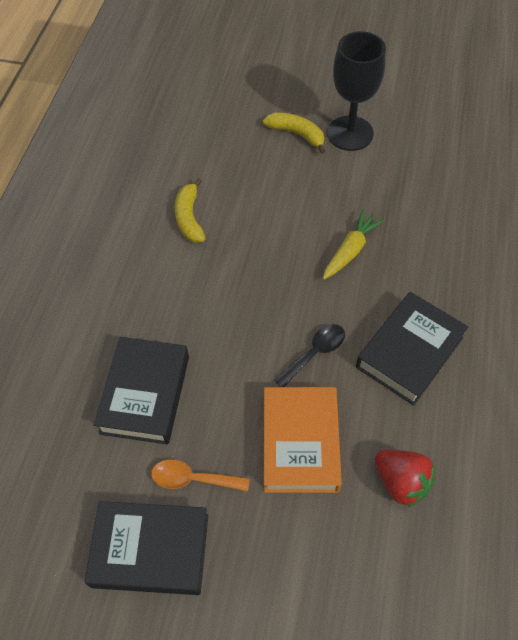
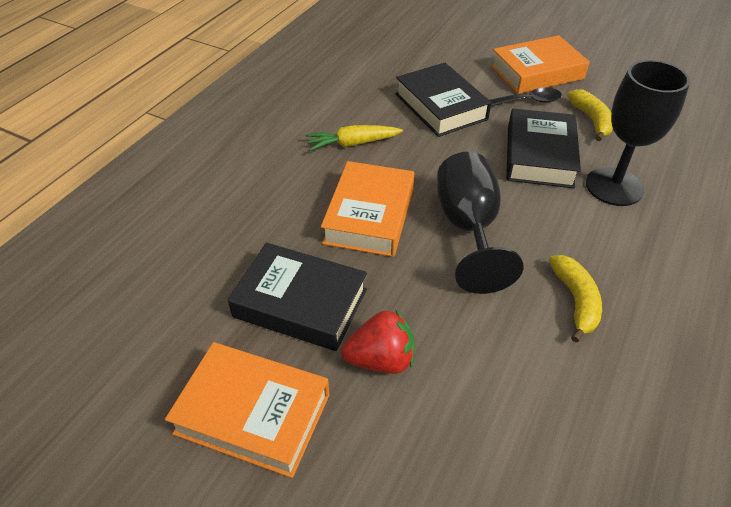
black goblet: [327,31,386,151] = 1 -> [437,152,524,294] [586,60,690,206] = 2
orange book: [264,387,342,493] = 1 -> [165,342,329,478] [321,161,415,257] [490,35,590,94] = 3
orange spoon: [151,460,250,491] = 1 -> none = 0

